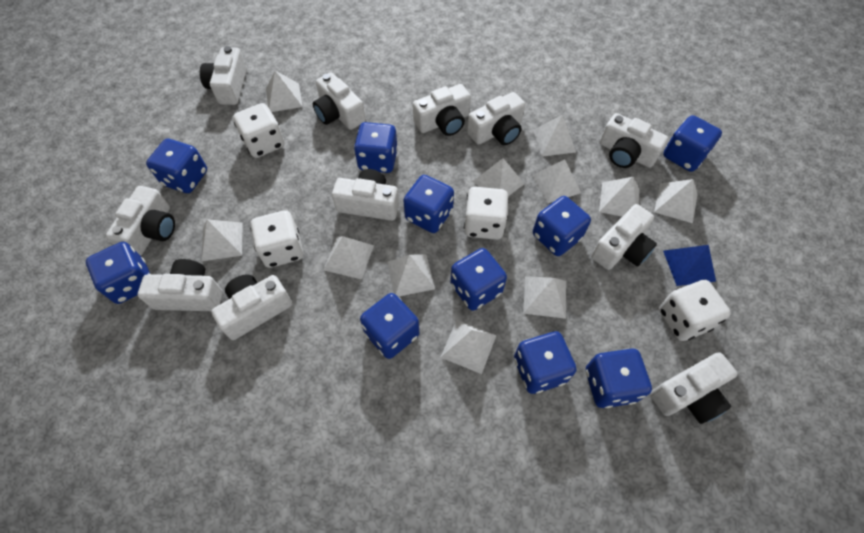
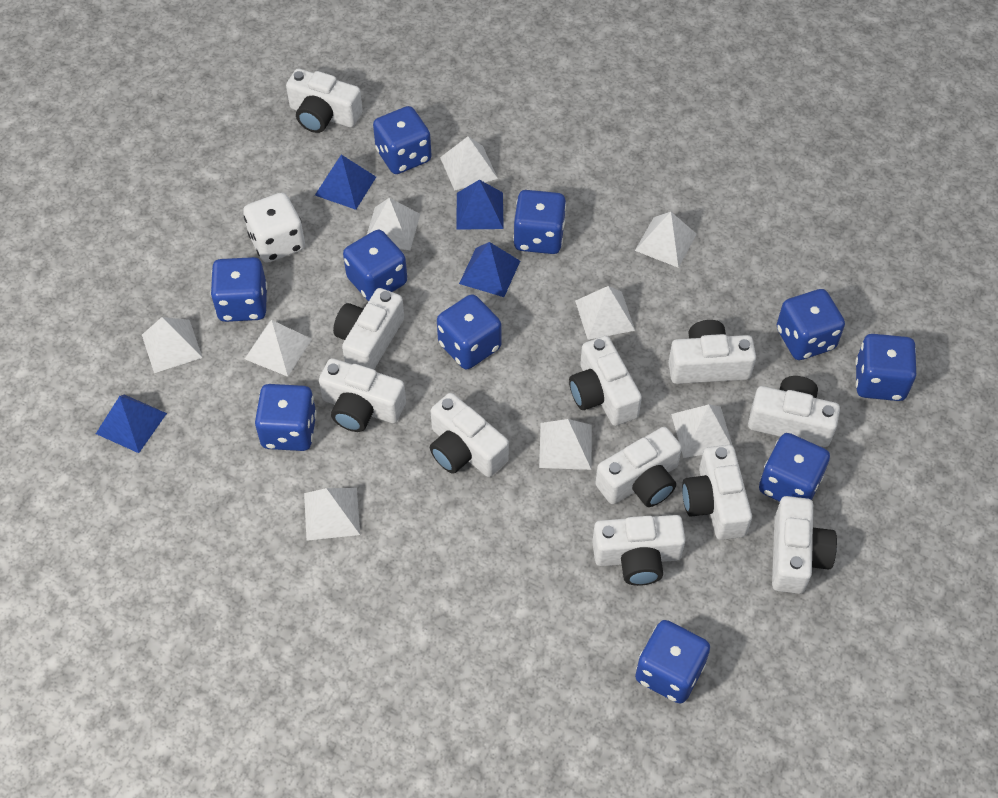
blue pyramid: [663,245,716,286] = 1 -> [96,395,167,453] [315,155,376,210] [457,180,504,230] [459,242,520,297] = 4
white dice: [233,103,285,158] [250,210,303,268] [464,187,509,240] [659,280,731,341] = 4 -> [243,193,305,263] = 1
white pyramid: [202,219,242,261] [266,71,302,112] [324,236,374,279] [387,254,435,297] [440,320,497,374] [473,158,524,196] [523,276,566,319] [532,160,581,203] [533,115,576,157] [599,177,640,217] [654,179,698,223] = 11 -> [142,317,203,373] [245,320,312,377] [304,488,360,541] [367,198,420,250] [440,136,498,191] [539,419,592,470] [575,286,635,340] [635,212,697,268] [671,405,733,458] = 9

